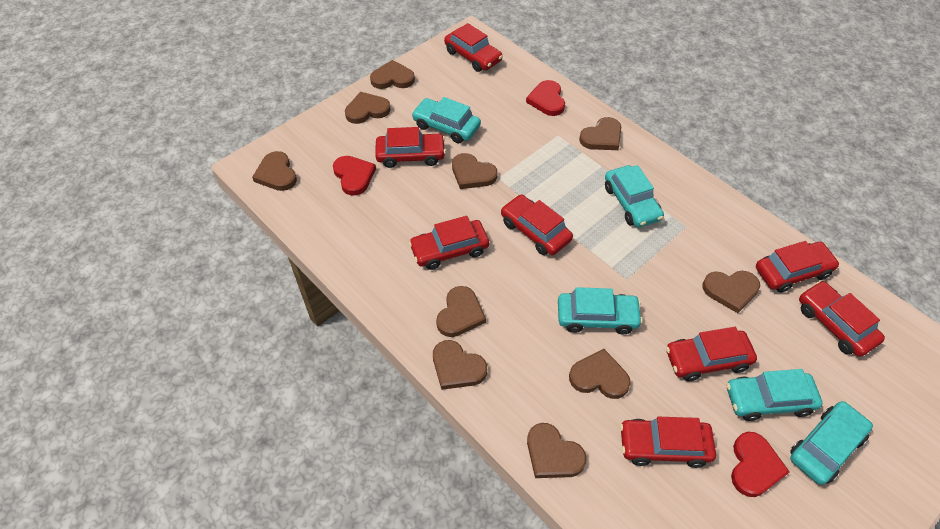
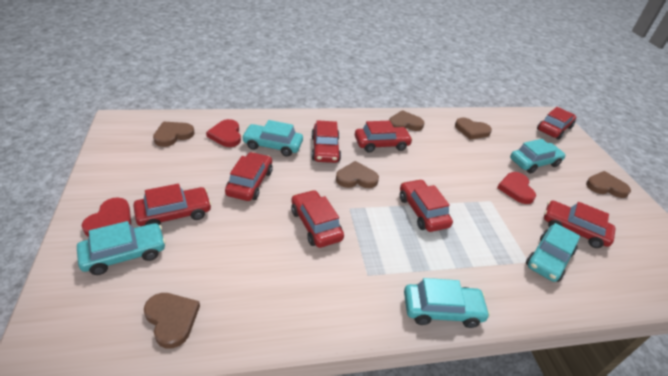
brown heart: [252,151,297,191] [345,92,391,124] [370,60,415,89] [433,340,487,390] [436,286,486,337] [452,153,498,189] [527,423,586,478] [569,349,631,399] [579,117,621,150] [702,271,760,313] = 10 -> [144,293,200,348] [153,122,195,147] [336,161,379,188] [389,110,424,131] [455,117,492,140] [586,171,631,198] = 6

